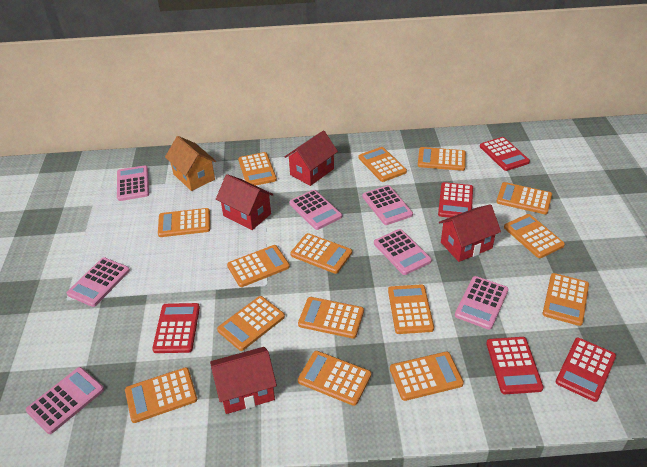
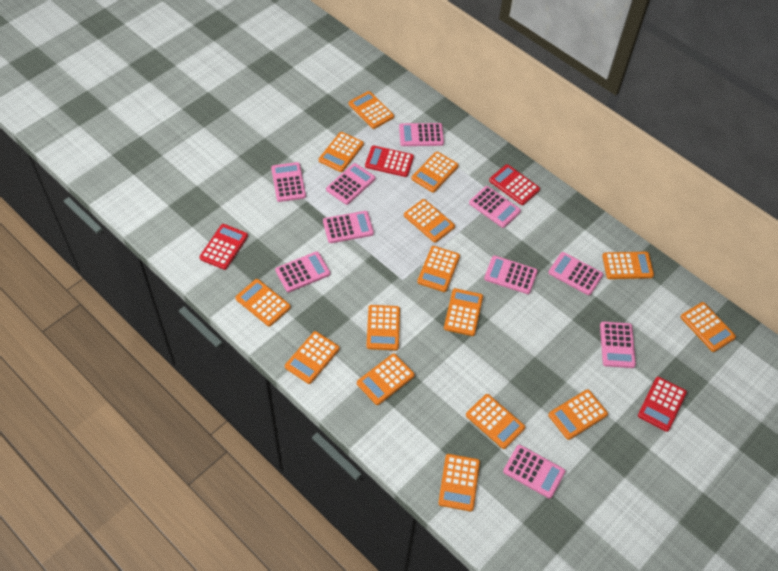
orange house: [165,136,216,191] = 1 -> none = 0
pink calculator: [26,367,104,434] [67,257,130,307] [117,165,149,201] [289,190,342,230] [362,185,413,225] [374,229,432,275] [455,276,508,330] = 7 -> [271,162,306,202] [275,251,330,292] [323,211,374,243] [326,163,375,205] [399,123,444,146] [469,186,521,228] [484,255,538,294] [503,445,565,499] [548,252,603,295] [600,322,636,368] = 10
red calculator: [152,303,200,353] [438,182,473,218] [480,137,530,171] [486,337,544,394] [556,338,616,402] = 5 -> [199,224,248,270] [365,145,414,177] [489,164,540,205] [638,377,687,432] = 4
red house: [210,347,277,414] [216,174,274,230] [285,131,338,186] [439,204,501,262] = 4 -> none = 0

